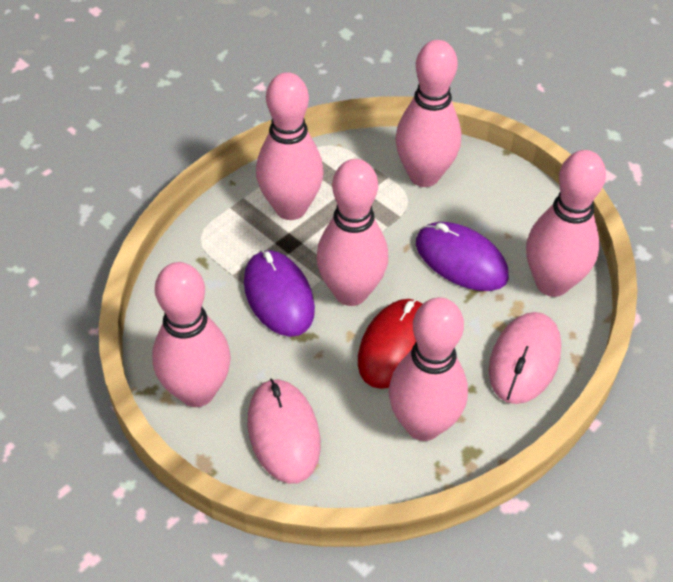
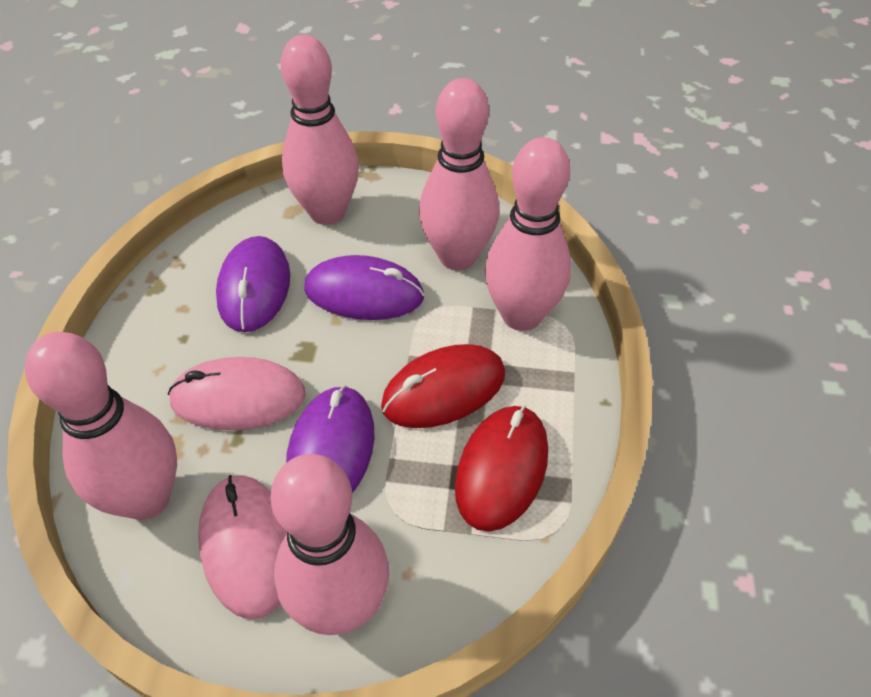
pink bowling pin: [152,262,231,407] [256,72,324,220] [316,159,388,306] [389,297,468,441] [395,40,461,187] [526,150,606,297] = 6 -> [25,332,177,520] [271,454,389,635] [281,35,359,225] [419,78,499,270] [485,137,571,331] = 5
purple mouse: [244,250,315,337] [416,222,509,291] = 2 -> [216,236,290,332] [286,385,375,493] [304,255,424,320] = 3
red mouse: [358,299,422,389] = 1 -> [381,344,505,428] [455,405,548,532] = 2

